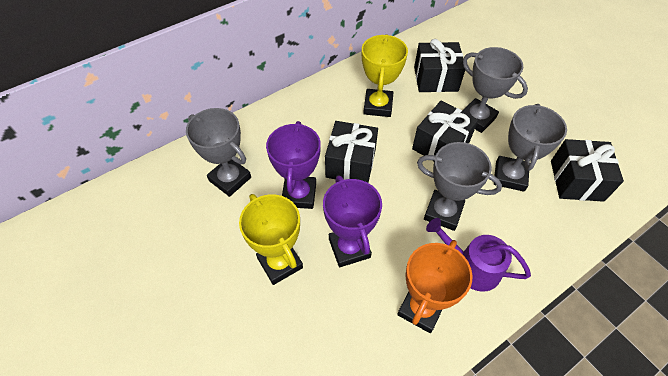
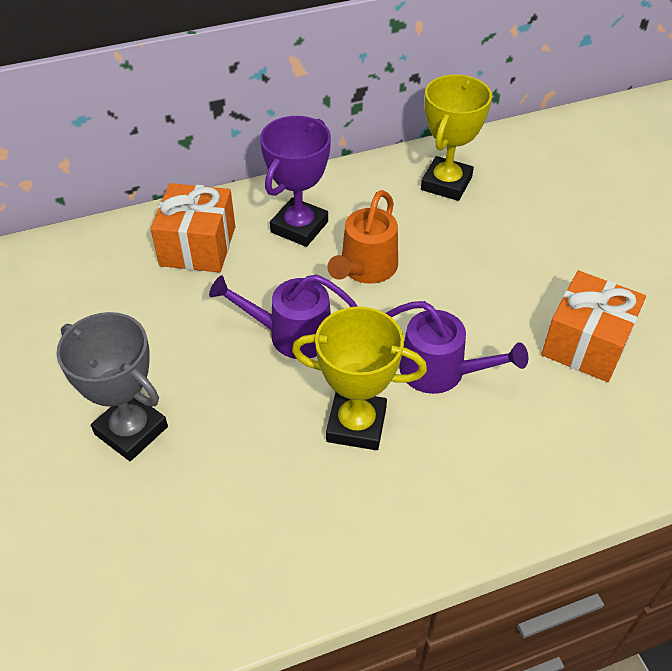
black gift: [325,121,378,183] [412,101,478,161] [414,39,465,92] [551,139,624,202] = 4 -> none = 0
grey trophy: [186,108,251,197] [417,142,502,231] [462,47,528,133] [494,104,567,192] = 4 -> [56,312,168,461] = 1
orange gift: none = 0 -> [150,183,235,273] [541,270,646,382] = 2
orange trophy: [397,240,472,333] = 1 -> none = 0
orange watering can: none = 0 -> [327,190,398,284] = 1
purple trophy: [266,121,321,209] [323,175,382,267] = 2 -> [260,116,331,247] = 1
purple watering can: [426,218,531,292] = 1 -> [209,275,357,359] [386,301,528,394] = 2

